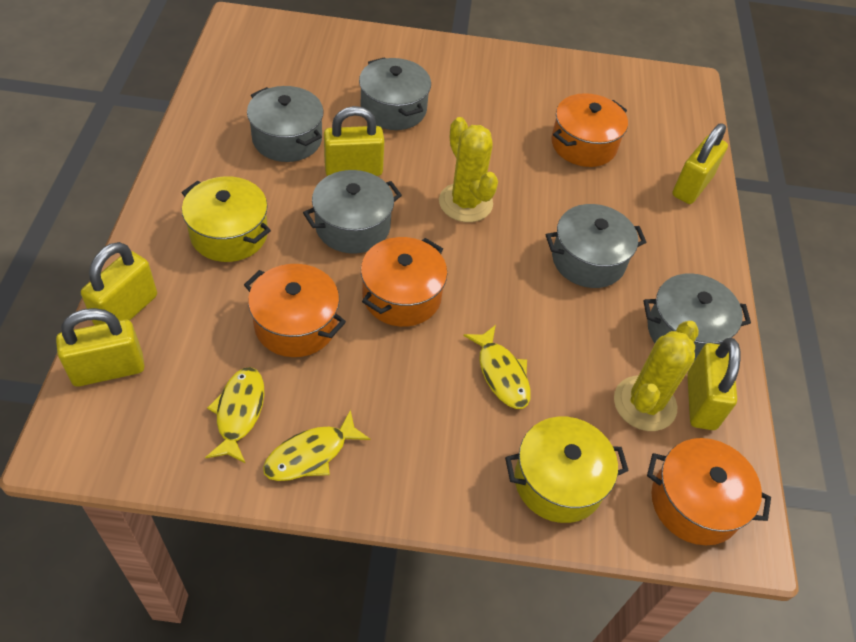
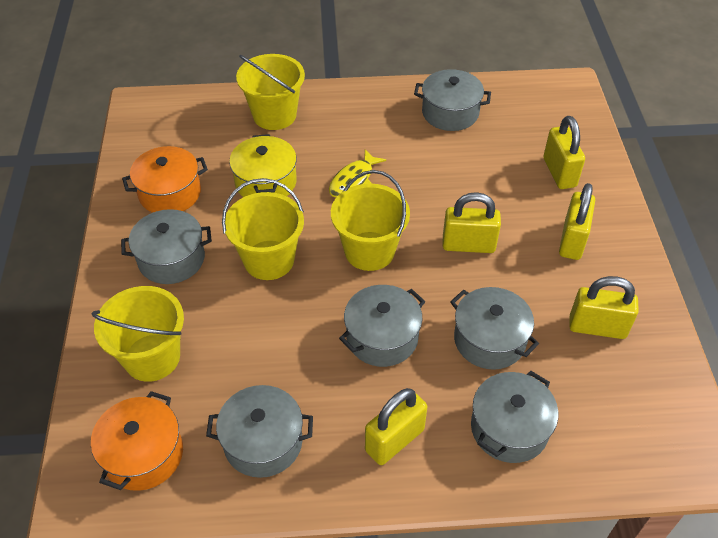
grey pot: [247,86,324,162] [303,170,402,254] [359,57,431,130] [546,204,647,288] [643,273,751,361] = 5 -> [121,209,212,284] [206,385,313,478] [339,285,425,367] [414,69,491,131] [450,287,539,370] [471,371,558,463] = 6
orange pot: [244,264,346,357] [361,237,447,327] [551,93,628,167] [647,438,771,545] = 4 -> [91,391,183,491] [122,146,208,213] = 2
yellow bucket: none = 0 -> [91,286,184,382] [222,178,304,280] [236,54,305,130] [331,170,410,271] = 4
yellow cactus: [439,117,498,222] [614,321,699,431] = 2 -> none = 0
yellow fish: [205,367,264,464] [263,410,371,481] [463,325,531,409] = 3 -> [329,149,386,197] = 1
yellow pot: [181,176,271,262] [505,417,629,523] = 2 -> [229,134,297,197] = 1

